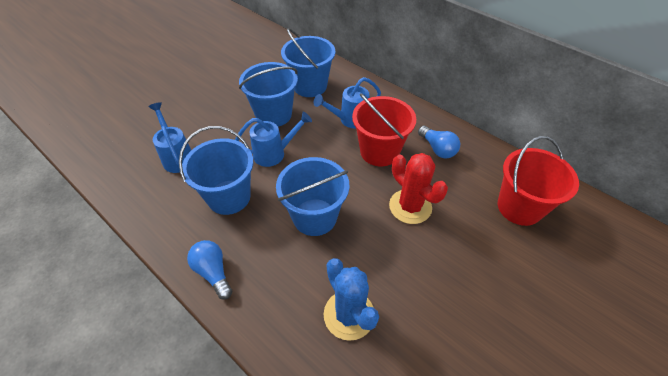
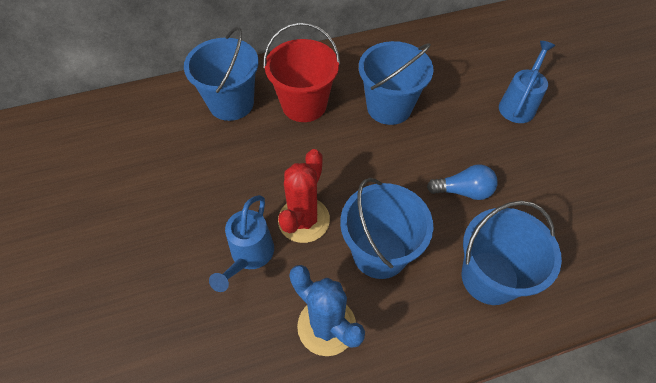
blue light bulb: [187,240,233,300] [418,125,460,158] = 2 -> [427,164,498,200] = 1
blue watering can: [148,102,191,173] [235,112,312,167] [314,77,381,128] = 3 -> [209,195,274,292] [499,41,555,123] = 2
red bucket: [352,93,416,166] [498,136,579,226] = 2 -> [263,22,340,122] = 1

